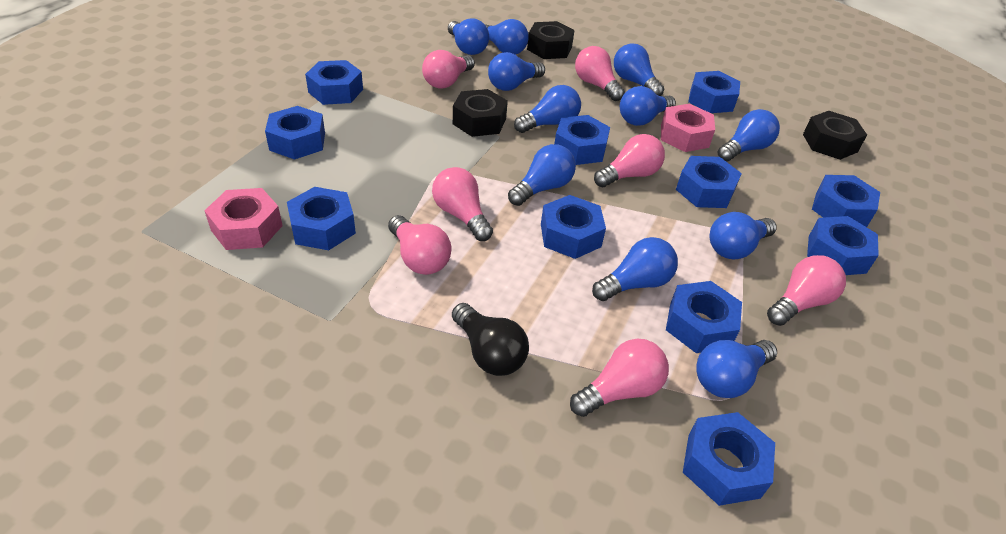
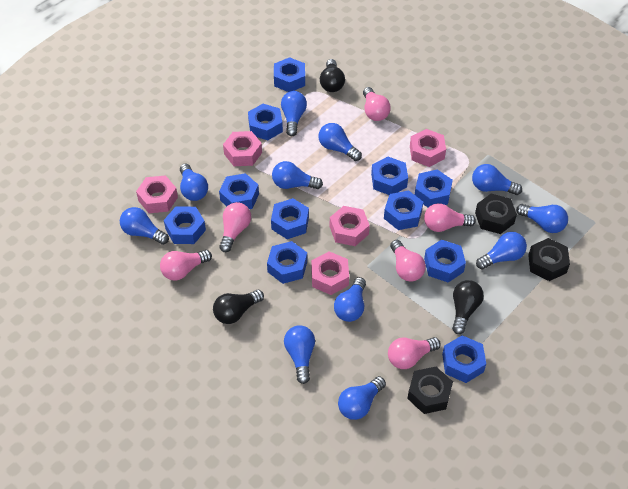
black light bulb: [452,303,529,376] = 1 -> [213,290,264,324] [320,59,345,92] [452,280,484,334] = 3
pink light bulb: [388,215,451,275] [422,50,475,89] [432,167,493,241] [570,339,669,417] [575,46,625,101] [594,134,665,187] [767,255,846,326] = 7 -> [160,250,212,280] [219,202,251,252] [363,87,391,121] [388,337,441,369] [390,240,426,282] [424,203,476,232] = 6
pink nut: [204,188,283,250] [661,104,715,152] = 2 -> [136,175,178,213] [223,131,262,166] [311,251,349,295] [330,206,370,246] [410,129,446,167] = 5

